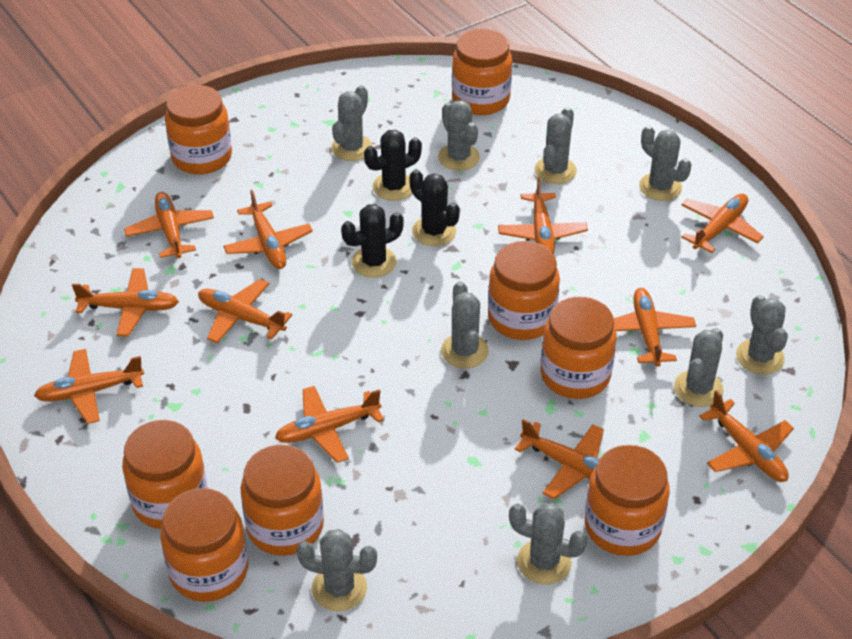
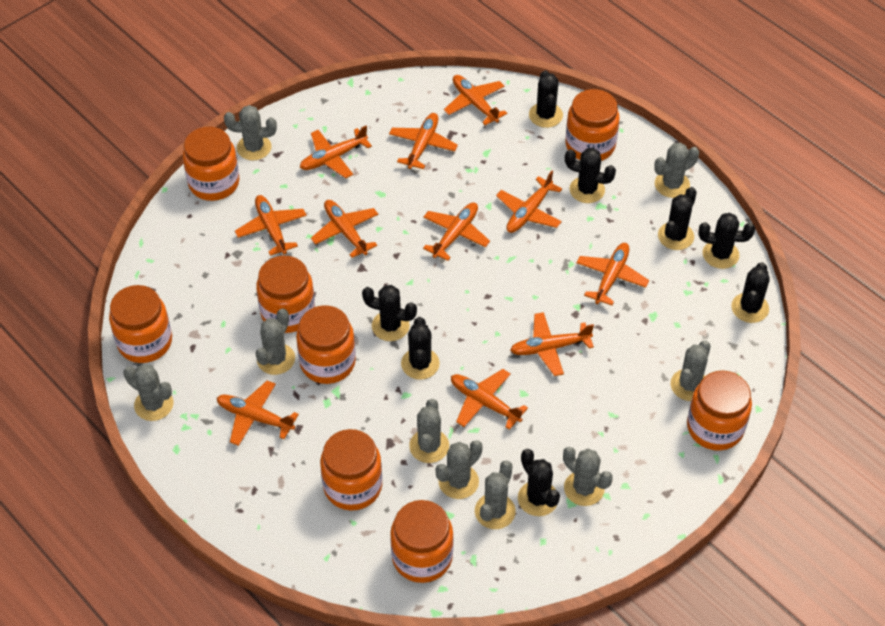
black cactus: [341,204,404,278] [364,130,422,201] [409,169,460,246] = 3 -> [362,285,417,341] [401,317,440,380] [518,449,560,516] [529,70,563,128] [565,148,616,203] [658,187,697,250] [698,213,755,269] [731,262,770,323] = 8

